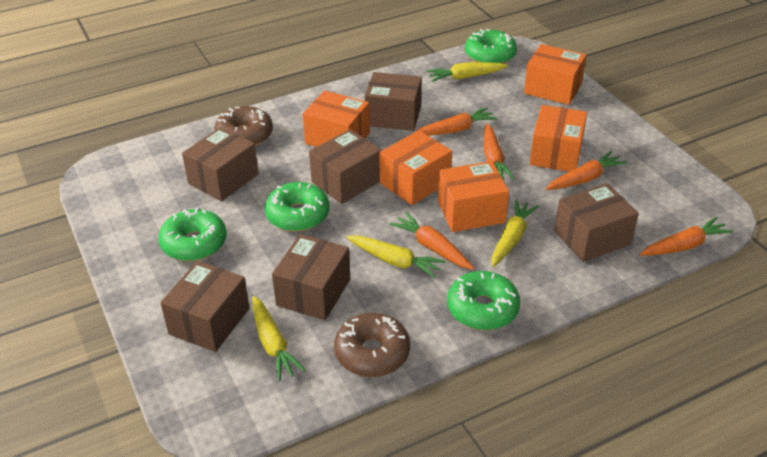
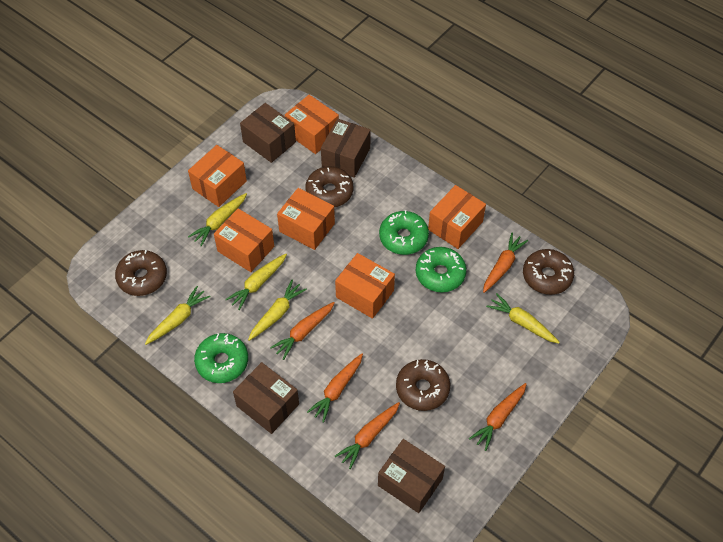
brown box: [160,261,250,352] [182,127,259,201] [272,234,350,320] [309,129,382,204] [365,72,422,131] [554,183,639,262] = 6 -> [233,362,299,434] [240,103,296,163] [321,119,371,178] [378,439,445,513] = 4
brown donut: [214,106,273,146] [334,313,410,377] = 2 -> [115,250,167,296] [305,166,353,207] [396,359,450,411] [523,249,574,295] = 4
green donut: [158,207,227,261] [265,182,330,232] [447,271,520,330] [465,29,517,64] = 4 -> [194,333,248,383] [379,210,429,255] [416,247,466,292] = 3
orange box: [303,90,370,147] [379,130,452,205] [438,161,509,232] [524,44,586,105] [530,105,587,172] = 5 -> [188,145,247,207] [214,208,274,272] [277,188,335,250] [285,95,339,154] [335,253,395,319] [428,185,486,249] = 6
yellow carrot: [252,296,306,381] [346,235,445,278] [427,62,508,82] [492,199,539,267] = 4 -> [145,286,210,345] [188,193,247,246] [225,254,287,310] [248,279,307,341] [486,293,560,344] = 5

